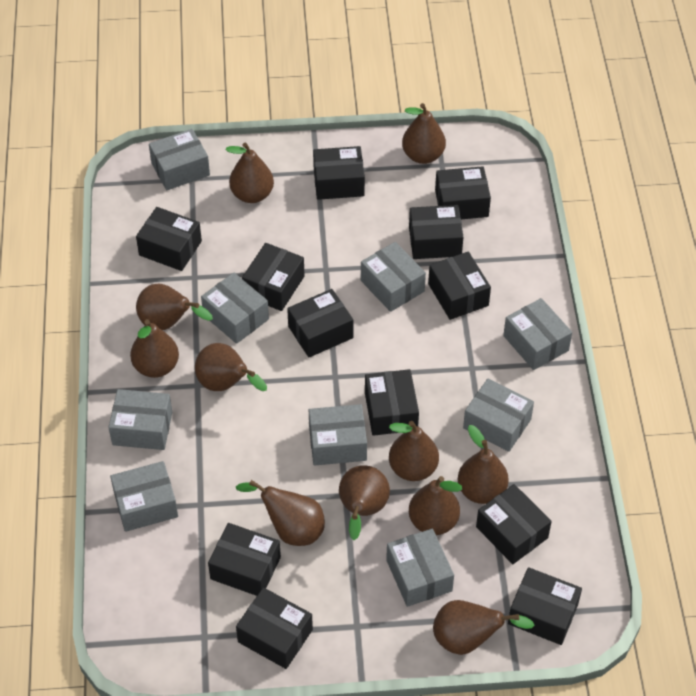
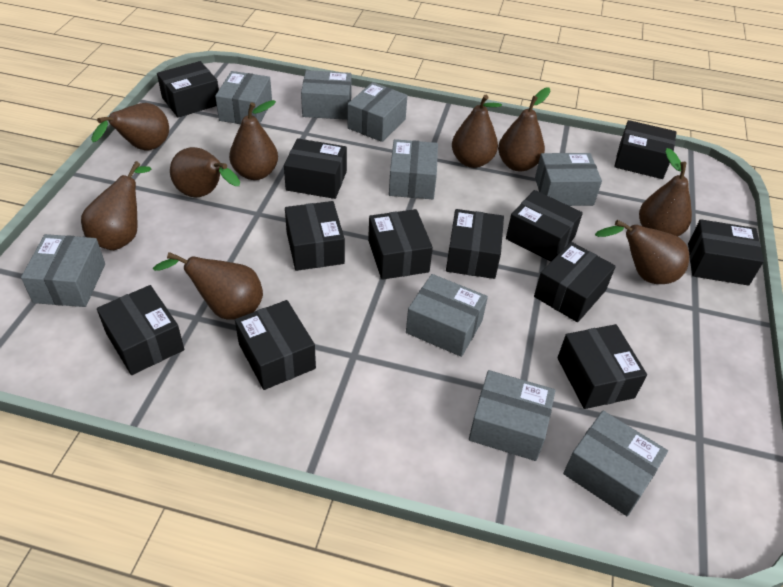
brown pear: [130,319,179,378] [136,284,213,330] [195,343,267,391] [225,143,274,203] [236,480,325,546] [339,465,390,540] [389,421,439,481] [402,103,446,164] [409,476,462,535] [433,600,534,655] [458,425,509,504] = 11 -> [81,161,151,250] [91,103,169,151] [153,252,263,320] [170,147,240,197] [229,100,278,180] [452,95,502,168] [498,87,550,172] [595,220,689,284] [639,148,692,237] = 9

